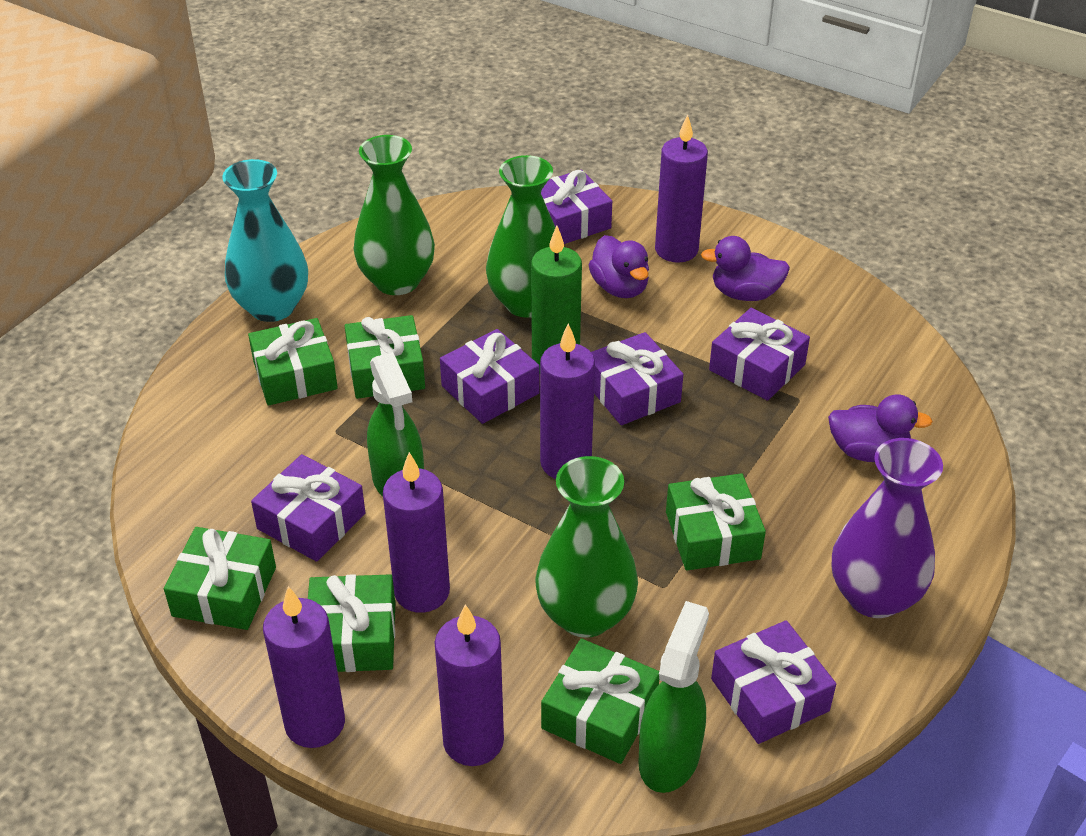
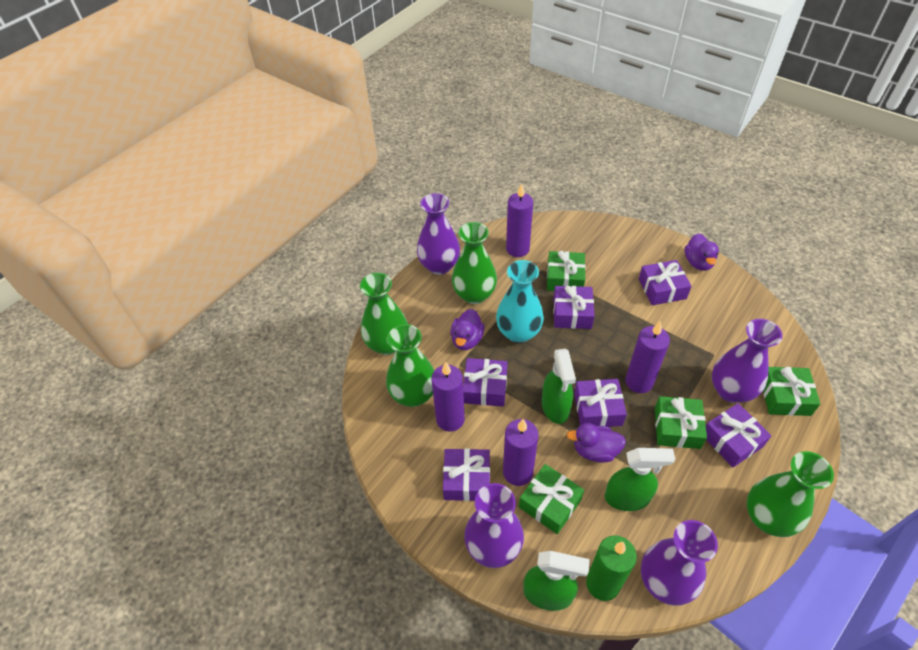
green gift: [164,527,276,630] [248,318,338,405] [308,574,395,672] [345,315,425,399] [541,639,659,764] [666,473,766,571] = 6 -> [519,464,584,534] [547,251,586,291] [655,396,707,449] [763,367,820,416] = 4
green spray bottle: [367,352,424,497] [638,601,709,793] = 2 -> [523,551,590,611] [542,349,576,424] [605,448,675,511] = 3
green vase: [354,135,435,295] [486,155,556,318] [535,456,638,638] = 3 -> [360,273,408,355] [386,324,434,407] [452,222,497,304] [747,451,834,537] = 4
purple candle: [263,586,345,748] [383,452,450,613] [434,604,504,766] [540,323,595,479] [655,115,708,263] = 5 -> [431,362,465,432] [503,419,539,486] [506,183,533,257] [625,321,670,393] = 4
purple vase: [832,438,943,618] = 1 -> [417,193,460,275] [464,483,524,568] [641,520,718,606] [712,319,783,403] = 4

